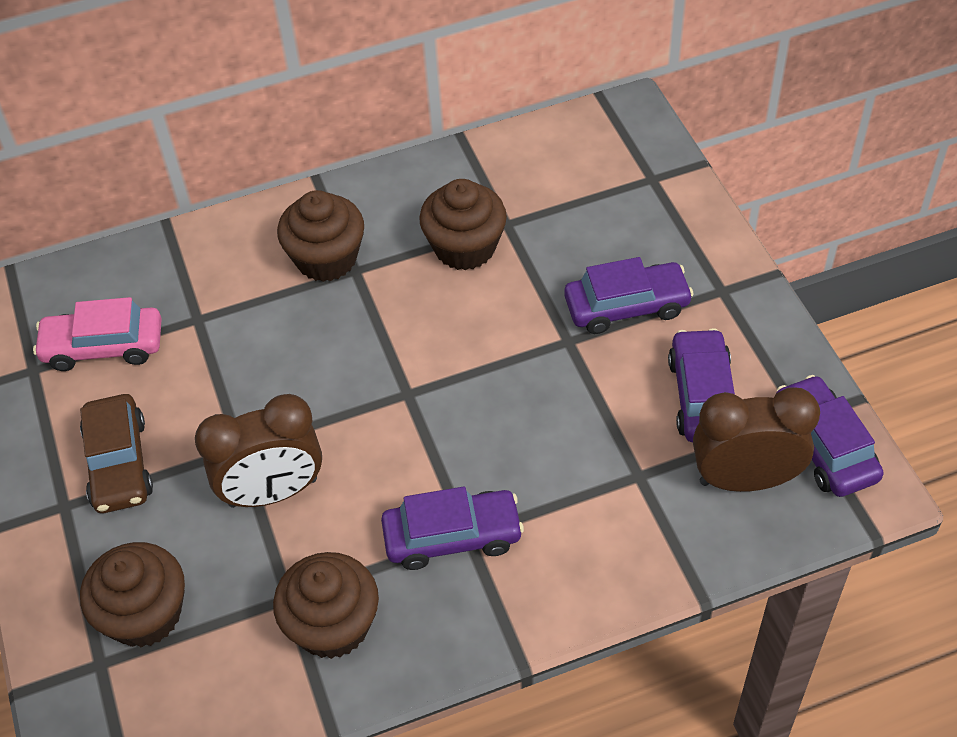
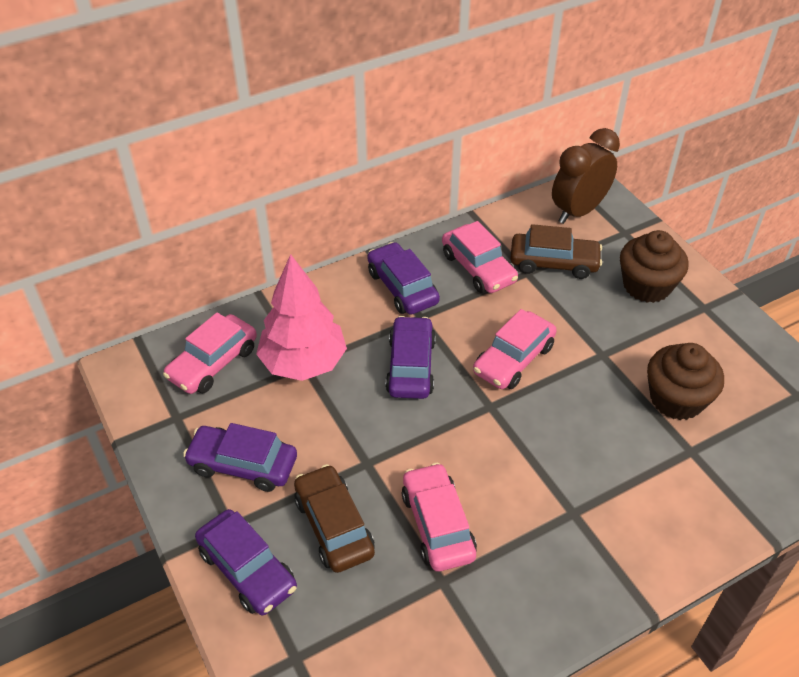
brown car: [80,394,153,513] = 1 -> [294,464,375,573] [510,224,602,279] = 2
brown clock: [195,394,322,508] [693,387,820,492] = 2 -> [552,128,620,224] = 1
brown cupcake: [80,542,185,648] [273,552,379,659] [277,190,364,282] [419,179,507,270] = 4 -> [620,230,689,303] [647,343,724,420] = 2
pink car: [33,297,162,371] = 1 -> [163,313,257,394] [402,463,477,571] [442,221,518,293] [473,309,557,389] = 4
pink tree: none = 0 -> [256,254,347,381] = 1

